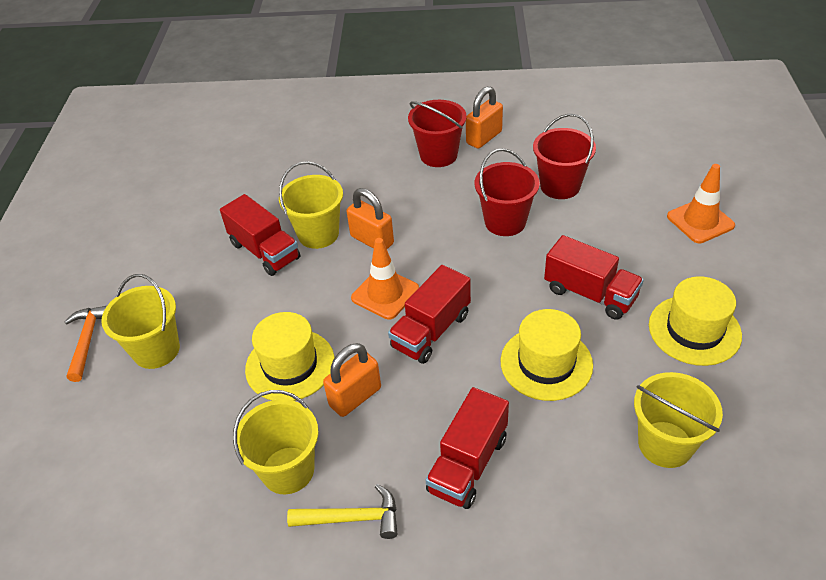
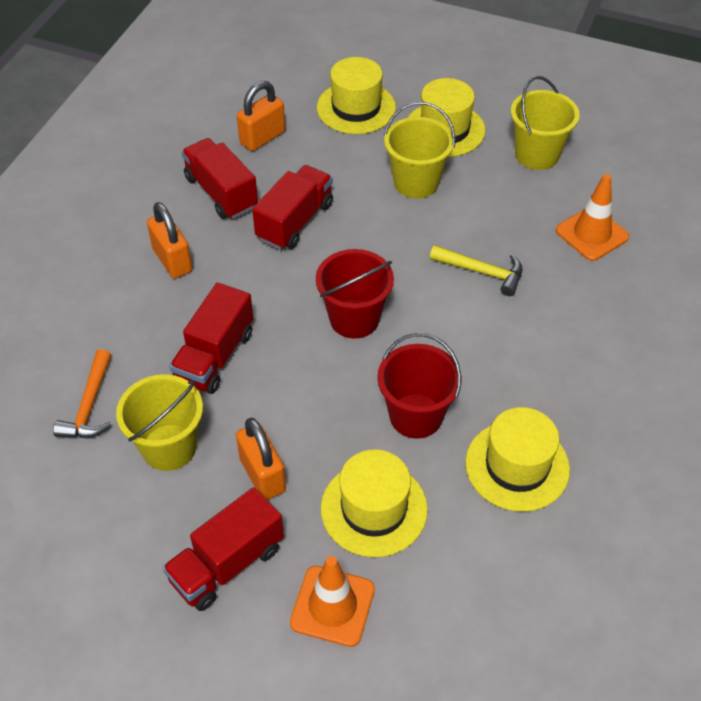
red bucket: [408,100,467,167] [475,148,540,236] [533,114,596,199] = 3 -> [316,249,394,339] [377,333,462,439] = 2
yellow bucket: [101,274,180,369] [233,390,318,494] [279,161,343,249] [634,372,723,468] = 4 -> [116,374,203,471] [384,102,455,198] [511,76,580,170] = 3
yellow hat: [245,312,335,401] [501,309,593,401] [649,276,742,366] = 3 -> [317,57,396,134] [321,449,428,557] [408,78,485,157] [465,407,570,512] = 4

